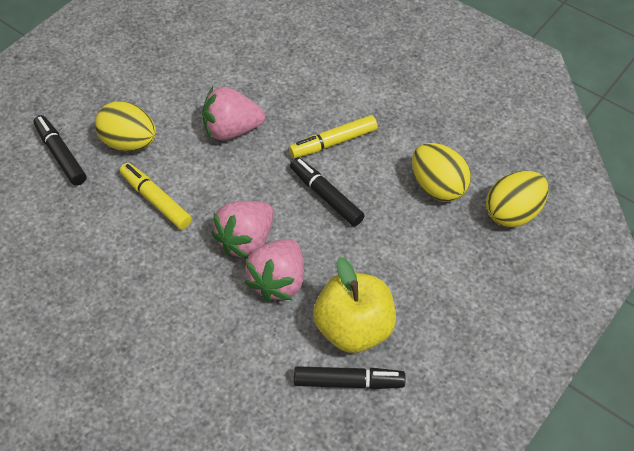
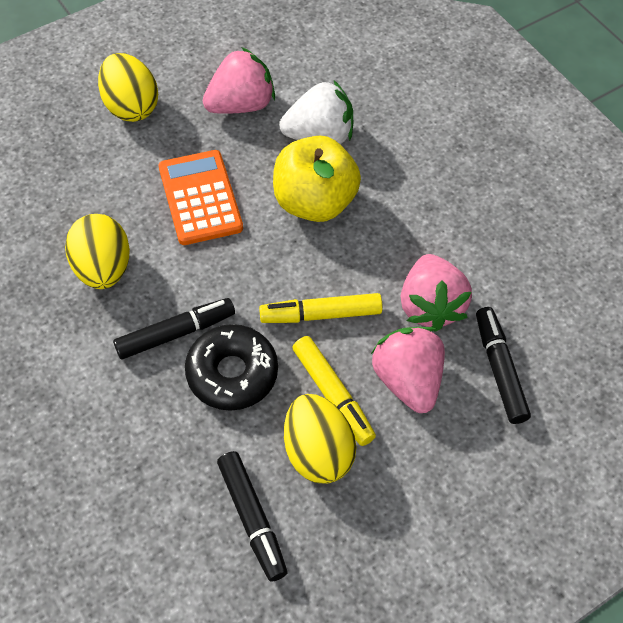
black donut: none = 0 -> [185,324,278,411] = 1
orange calculator: none = 0 -> [159,150,243,245] = 1
white strawberry: none = 0 -> [279,81,353,144] = 1

